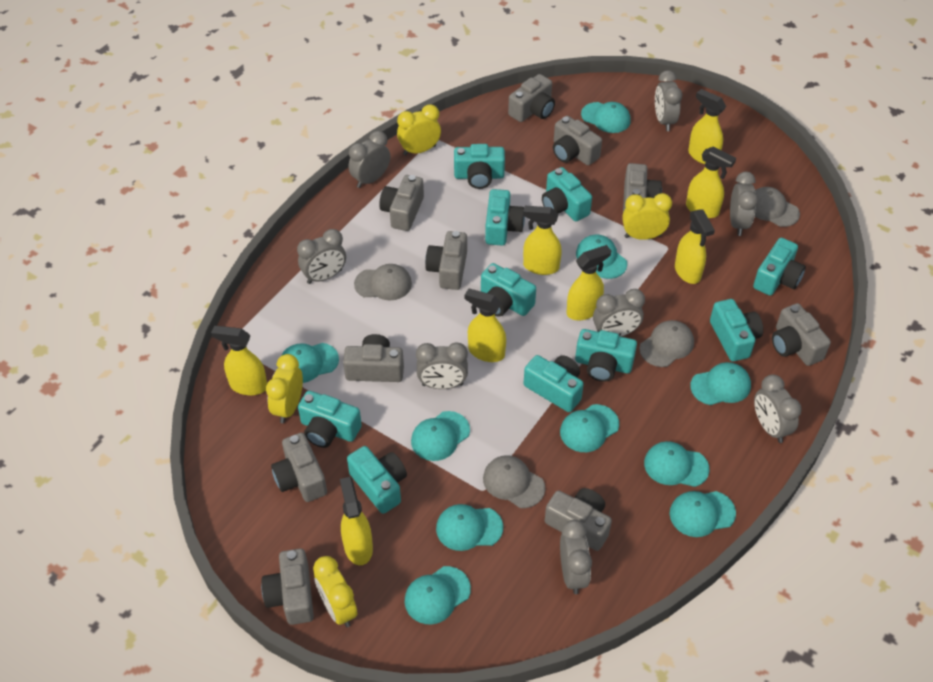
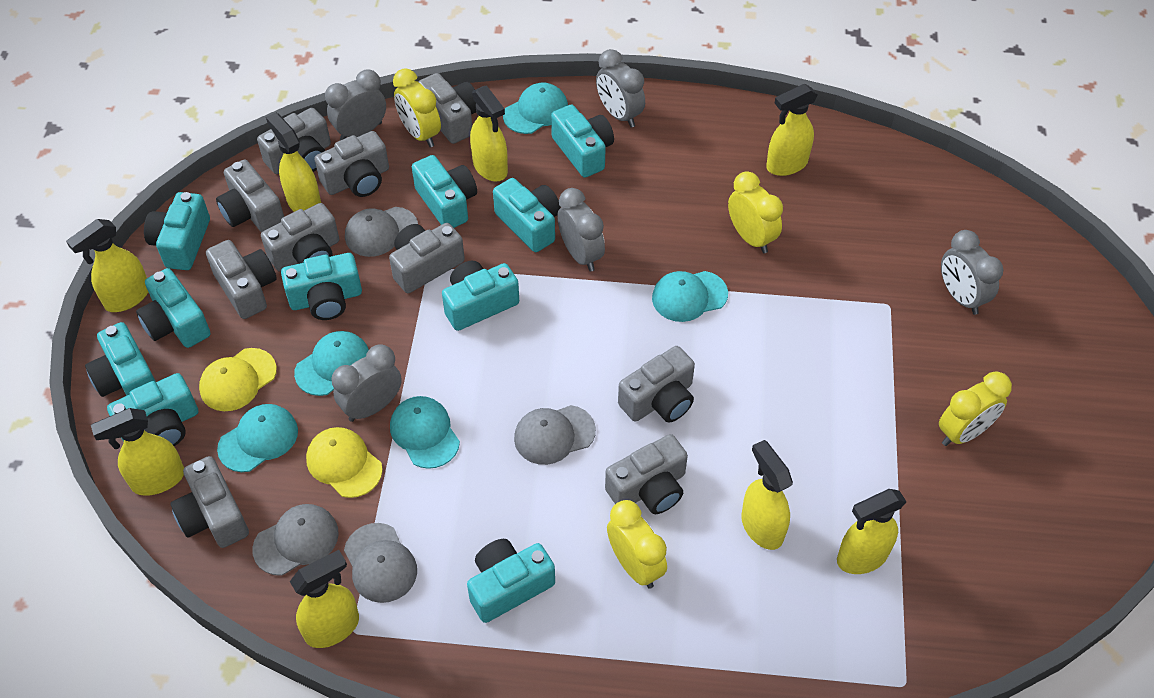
grey clock: [297,229,346,284] [349,131,390,188] [416,343,468,389] [560,520,592,594] [593,289,645,337] [655,70,682,131] [730,172,758,236] [754,374,802,443] = 8 -> [325,70,386,140] [331,344,402,422] [557,188,605,272] [596,49,645,128] [941,230,1003,315] = 5
turquoise cap: [281,343,339,383] [405,566,471,624] [411,411,470,461] [436,504,503,551] [560,404,619,452] [576,235,627,279] [581,102,631,133] [644,441,709,487] [670,491,736,537] [690,362,751,405] = 10 -> [217,404,298,472] [294,331,369,396] [390,396,460,469] [503,83,568,134] [652,271,728,322] = 5
yellow cap: none = 0 -> [199,348,277,411] [306,427,383,498] = 2

